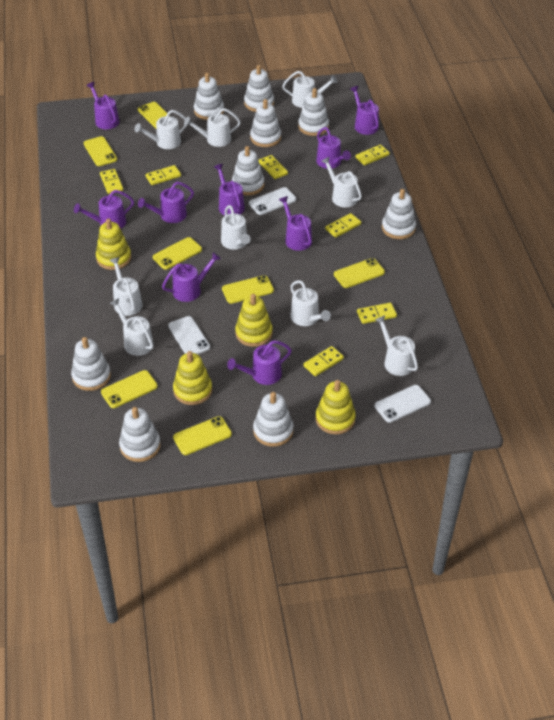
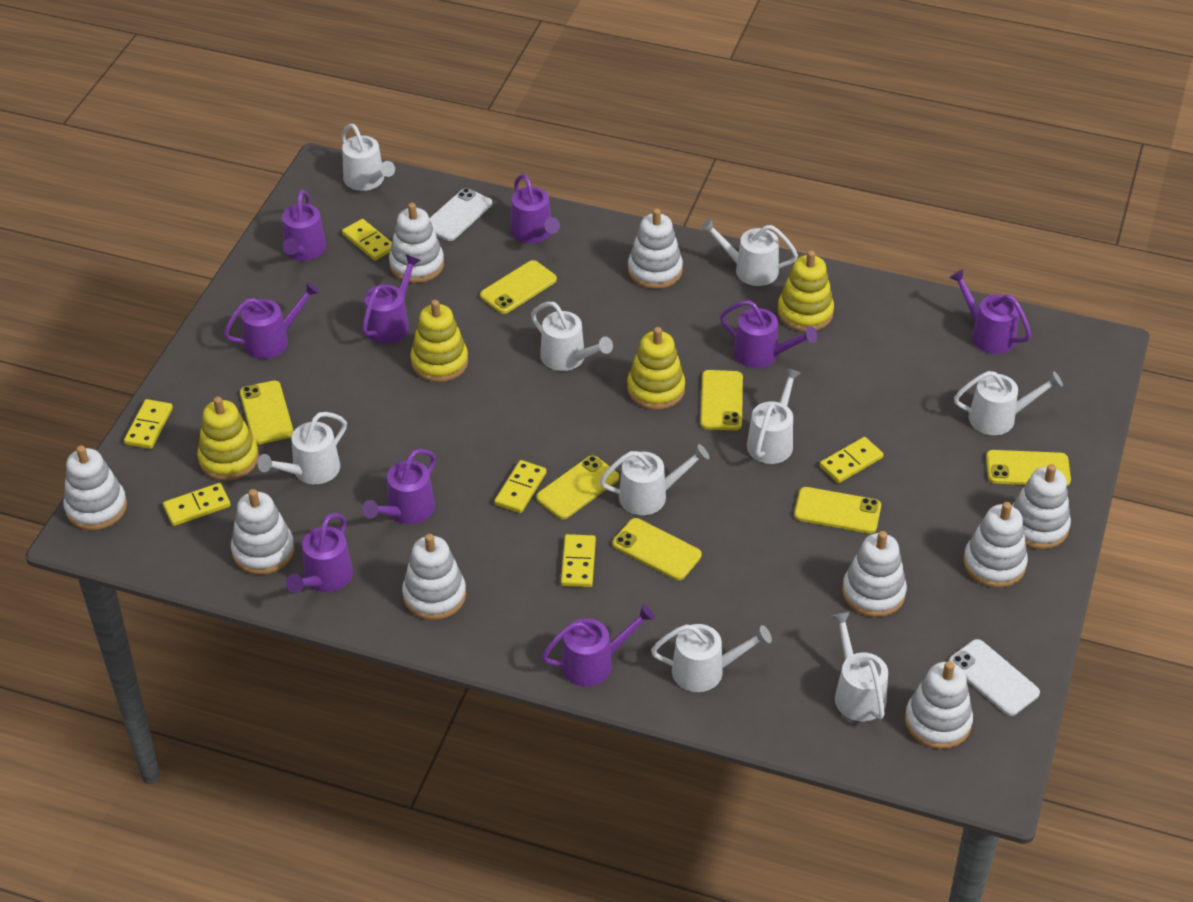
white phone: [168,316,210,354] [249,187,296,215] [375,385,431,423] = 3 -> [429,188,492,241] [949,639,1040,716] = 2
yellow domino: [100,169,123,194] [146,165,181,185] [258,155,288,179] [303,346,344,376] [325,213,361,238] [355,145,390,165] [357,303,397,324] = 7 -> [124,399,173,449] [163,483,231,526] [342,219,392,261] [495,460,547,513] [561,534,596,587] [820,437,883,483] = 6

